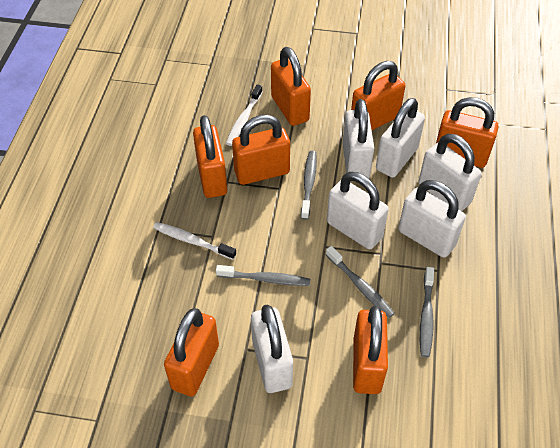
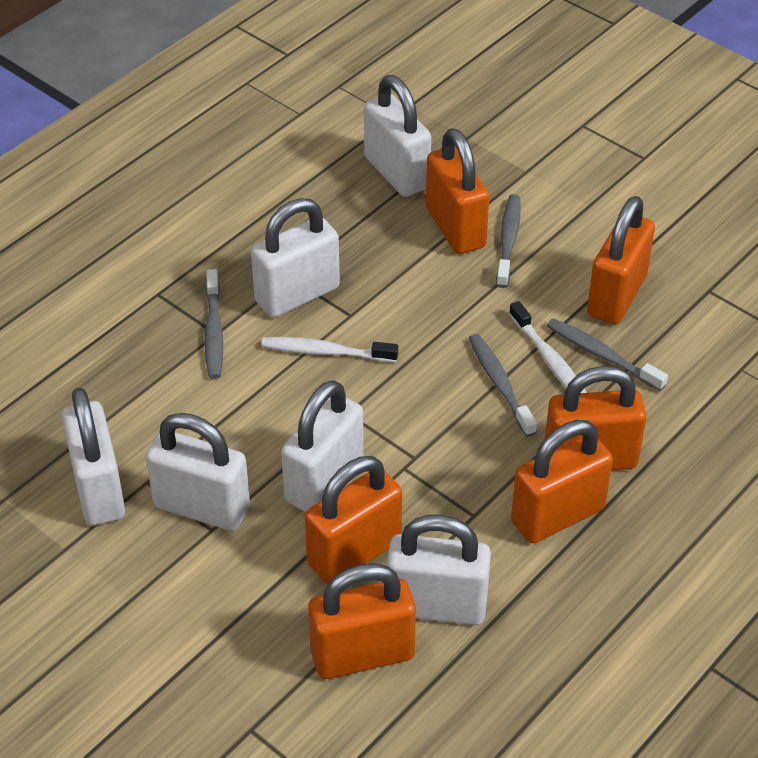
orange padlock: [164,308,219,396] [193,115,227,198] [232,115,290,185] [271,47,311,126] [351,61,405,130] [353,306,388,394] [436,97,498,168] = 7 -> [305,456,402,584] [308,563,416,679] [426,128,489,254] [511,420,613,543] [545,366,647,470] [587,196,655,324] = 6

